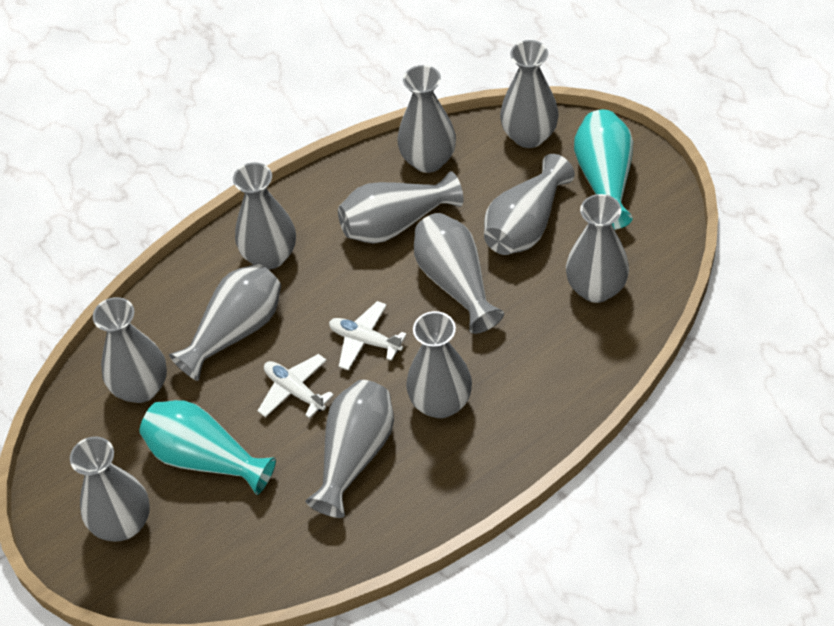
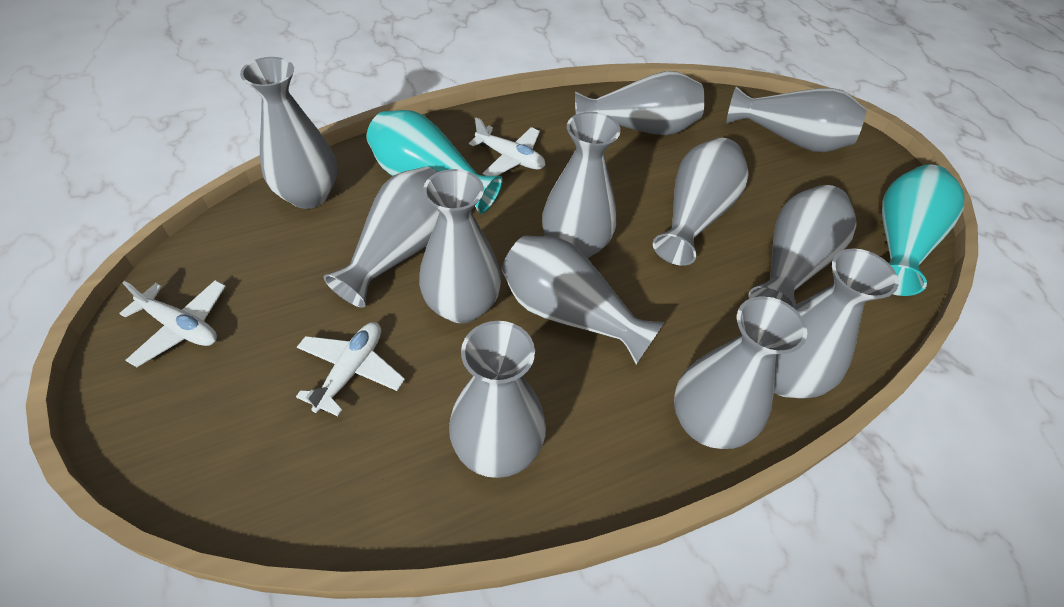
white plane: [258,354,334,418] [329,301,407,370] = 2 -> [119,280,226,367] [296,322,405,416] [469,117,545,176] = 3

